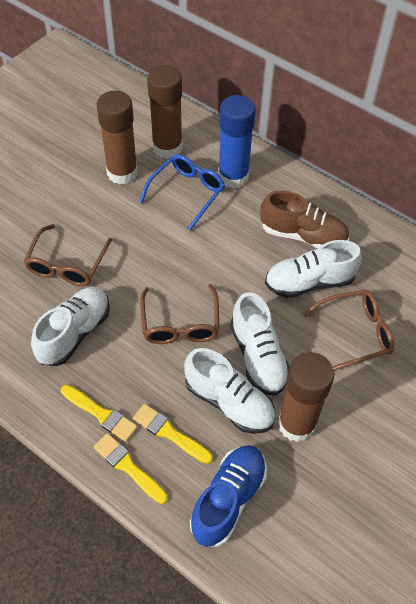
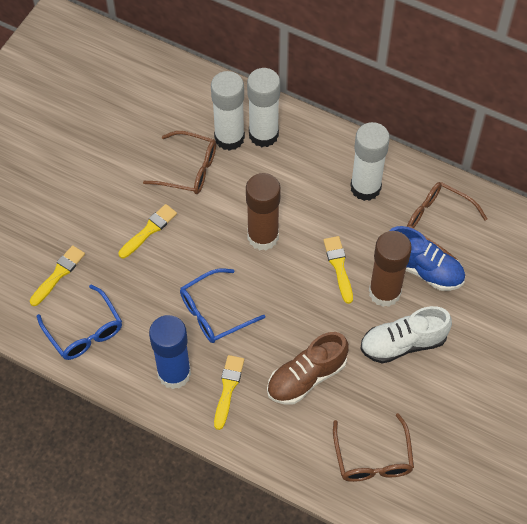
blue glasses: [139,154,225,231] = 1 -> [37,285,122,360] [180,268,265,343] = 2
brown glue stick: [97,91,138,185] [147,65,183,159] [278,352,334,442] = 3 -> [246,173,281,250] [369,231,412,307] = 2
white glue stick: none = 0 -> [211,71,245,151] [247,68,280,147] [350,122,390,201] = 3
white shoe: [31,287,110,366] [184,348,275,434] [230,292,289,396] [265,240,362,298] = 4 -> [360,306,452,364] = 1
yellow brush: [61,385,138,442] [93,433,168,504] [133,404,213,464] = 3 -> [30,245,85,306] [118,204,177,258] [214,355,244,430] [323,236,353,304] = 4

